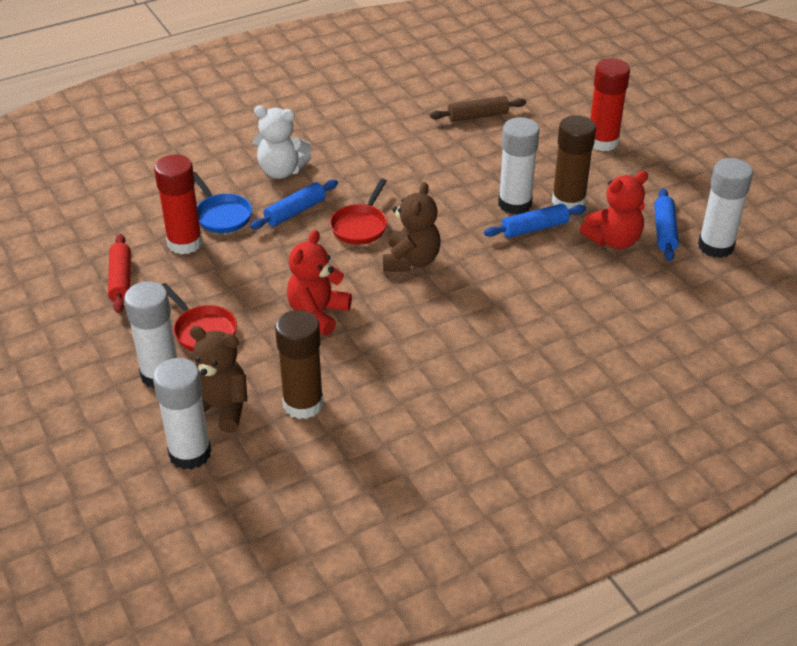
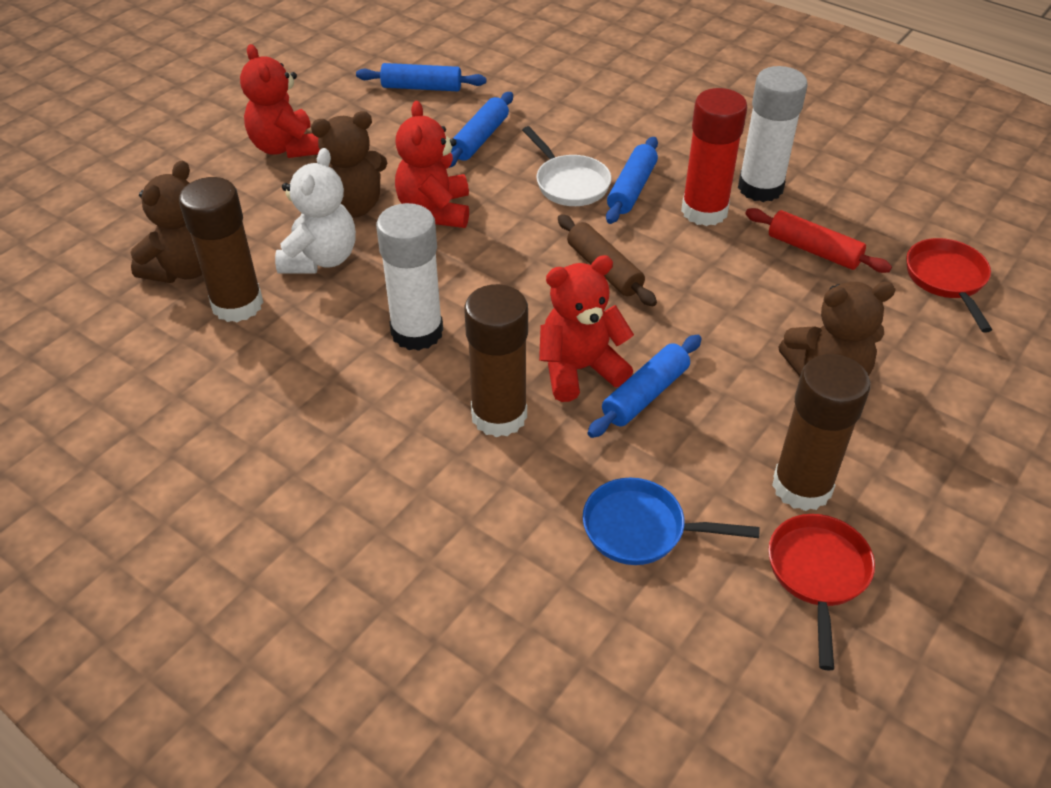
blue rolling pin: [250,180,338,230] [484,204,586,238] [654,188,679,261] = 3 -> [356,63,486,91] [448,92,513,168] [587,335,702,438] [606,137,658,224] = 4
brown glue stick: [275,310,323,419] [552,115,596,209] = 2 -> [179,177,263,322] [464,284,528,437] [772,354,871,511] = 3
brown teddy bear: [190,326,247,433] [383,182,441,272] = 2 -> [130,161,203,283] [311,111,387,218] [779,282,896,376] = 3
red glue stick: [154,155,203,254] [590,58,630,151] = 2 -> [681,88,747,226] = 1
red teddy bear: [287,230,352,336] [580,171,648,249] = 2 -> [240,44,320,158] [395,101,469,228] [539,255,634,402] = 3
white glue stick: [124,281,177,389] [153,358,211,470] [498,117,540,215] [698,158,753,258] = 4 -> [376,203,443,351] [738,66,807,202] = 2
white pan: none = 0 -> [522,126,611,206] = 1

